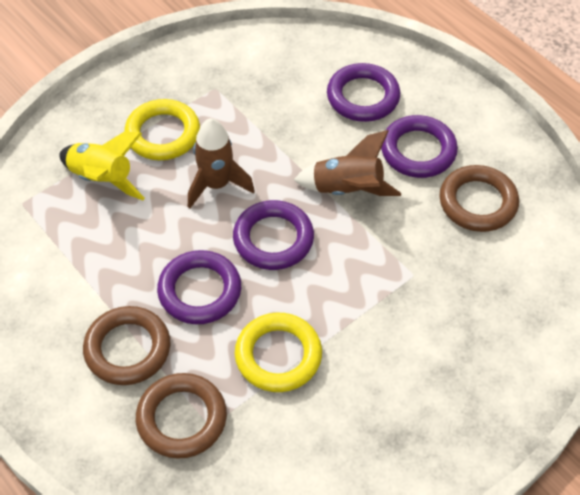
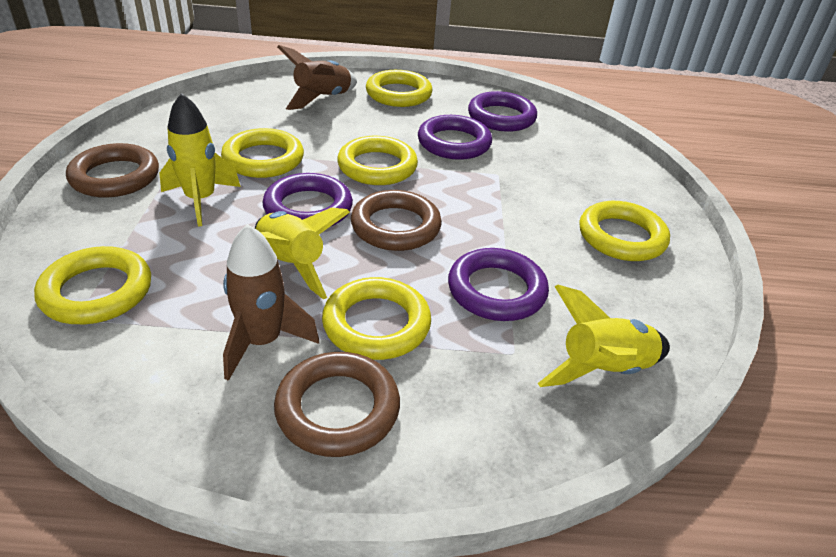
yellow ring: [124,99,200,160] [235,313,322,392] = 2 -> [34,246,151,324] [221,128,304,178] [322,277,431,360] [337,136,418,185] [366,70,433,107] [579,201,670,261] = 6
yellow rocket: [59,132,145,200] = 1 -> [159,93,241,227] [255,208,350,299] [538,285,670,387] = 3

